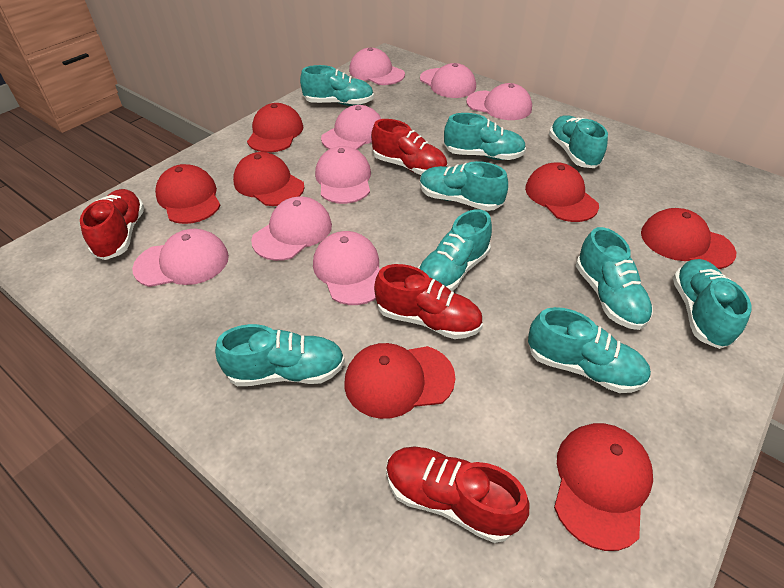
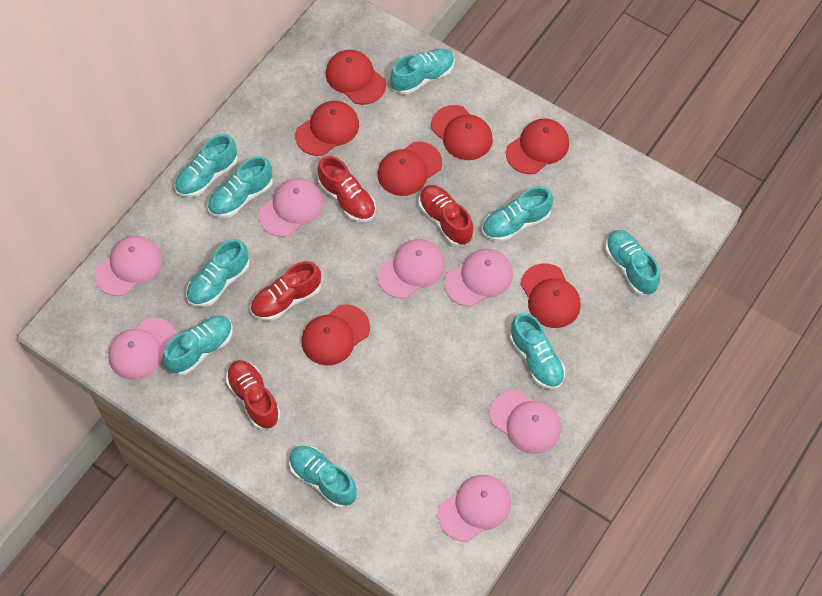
pink cap: [132,229,229,287] [251,197,332,261] [313,231,380,305] [315,146,371,204] [321,105,381,150] [349,48,405,85] [420,63,476,98] [466,83,532,120] = 8 -> [95,235,162,296] [108,317,177,380] [258,178,324,237] [378,239,445,299] [438,475,511,541] [444,249,513,307] [490,390,561,454] = 7

